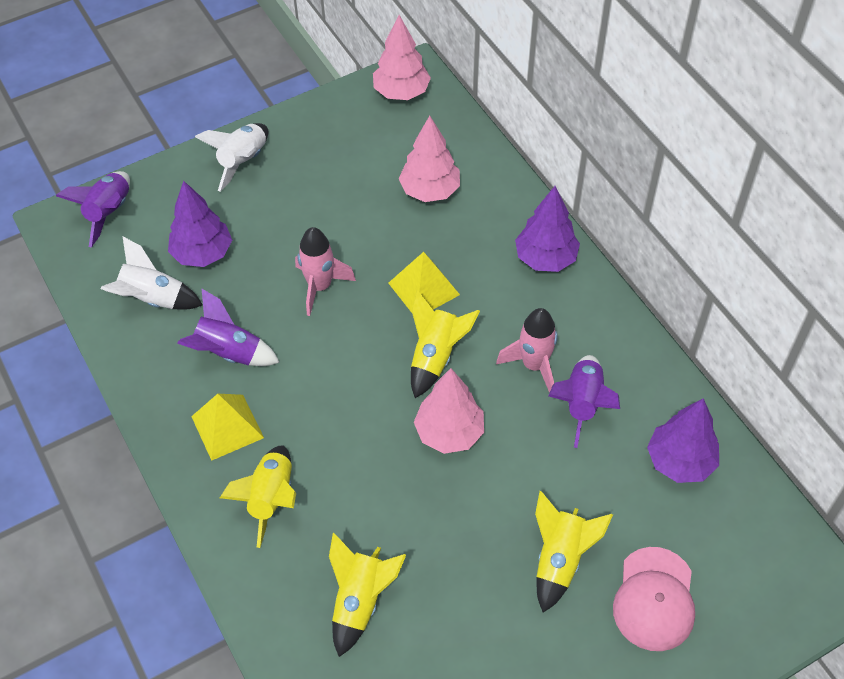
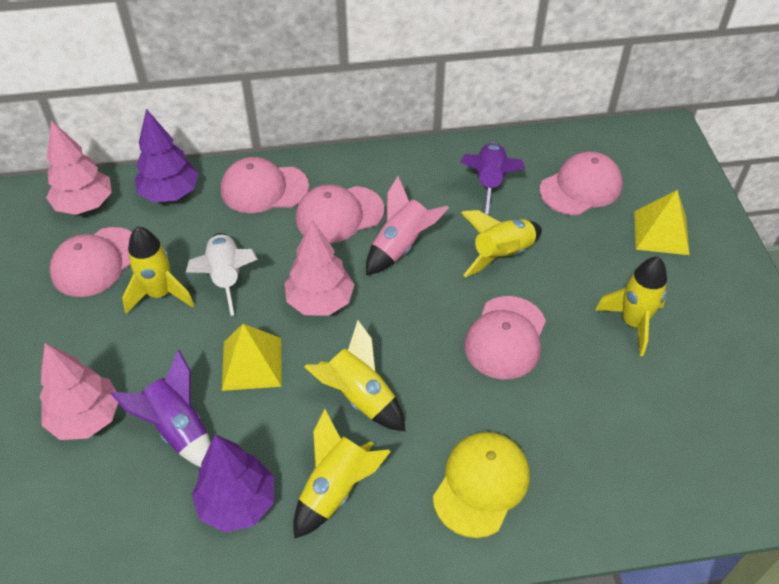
pink cap: [613,547,695,651] = 1 -> [50,227,132,297] [221,157,309,213] [295,185,384,243] [464,296,546,379] [540,151,623,215] = 5
pink rocket: [295,227,356,316] [496,308,558,393] = 2 -> [366,176,449,275] = 1
purple rocket: [56,171,130,248] [177,288,280,366] [548,355,620,448] = 3 -> [111,350,211,467] [460,143,525,214] = 2
purple tree: [168,181,232,267] [515,186,580,272] [647,398,719,483] = 3 -> [135,109,198,202] [192,434,274,533] = 2
white rocket: [101,237,203,310] [195,123,268,192] = 2 -> [186,233,258,316] = 1
yellow cap: none = 0 -> [433,432,530,538] = 1
yellow rocket: [220,446,296,548] [329,533,406,657] [411,290,480,398] [535,491,613,612] = 4 -> [122,226,194,314] [293,409,391,539] [304,320,405,431] [461,210,542,277] [595,257,667,356] = 5

